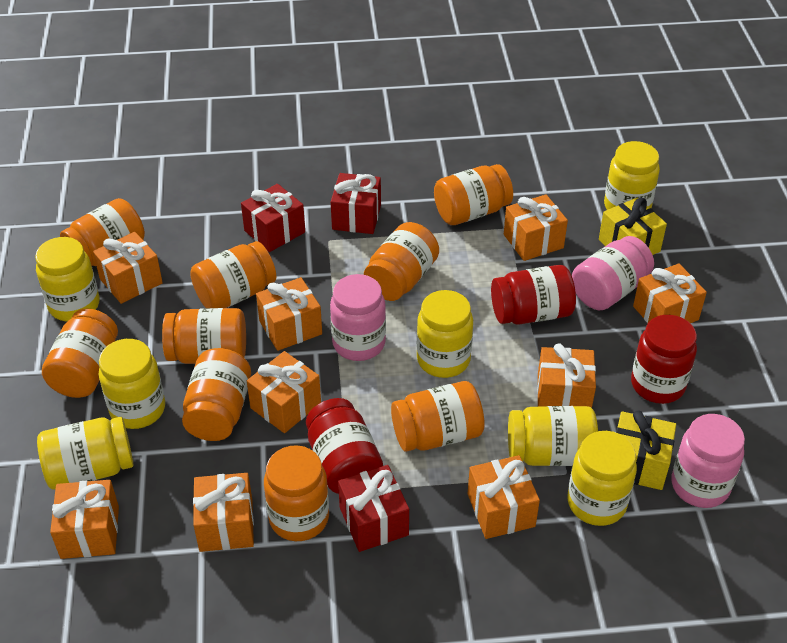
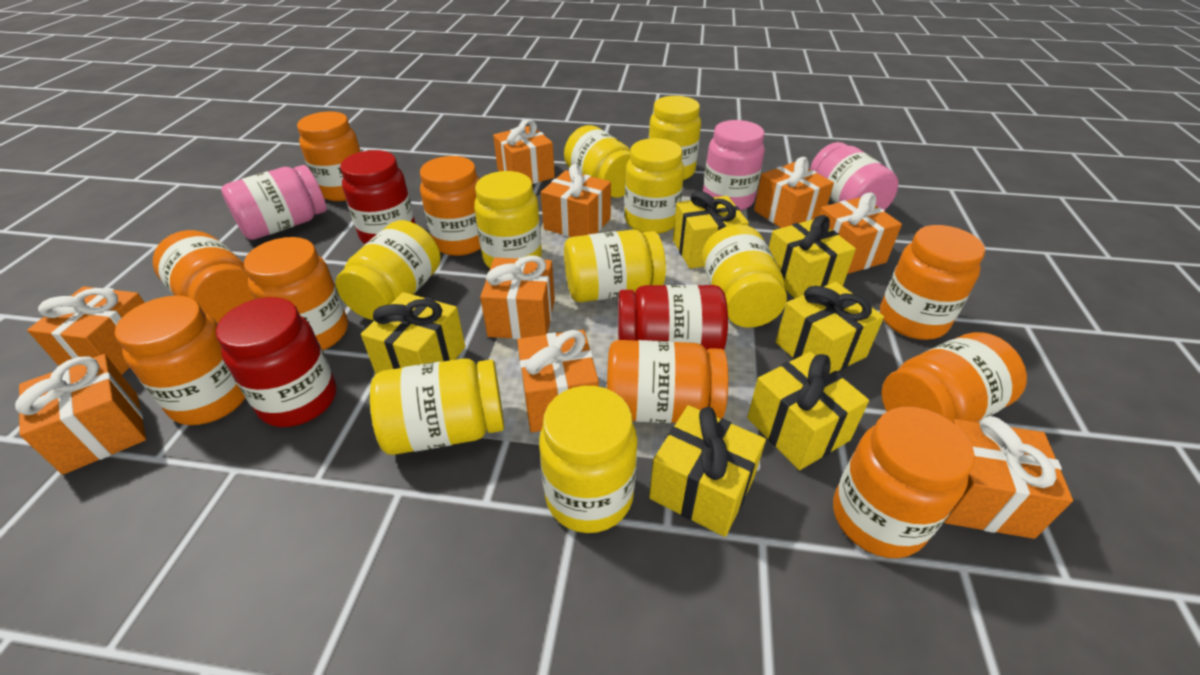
red gift: [241,184,305,252] [331,173,381,234] [338,465,409,552] = 3 -> none = 0
yellow gift: [599,197,667,255] [616,410,676,490] = 2 -> [361,292,465,374] [649,405,766,537] [673,191,749,269] [747,352,869,470] [769,215,856,298] [776,282,884,371] = 6
yellow jar: [35,237,100,321] [37,417,133,490] [99,339,165,429] [416,290,473,378] [508,406,598,466] [567,431,637,526] [604,141,660,210] = 7 -> [335,220,441,320] [370,358,504,455] [474,171,542,268] [539,386,637,533] [564,125,630,197] [564,230,666,302] [625,138,684,234] [648,96,701,180] [702,224,787,328] = 9

